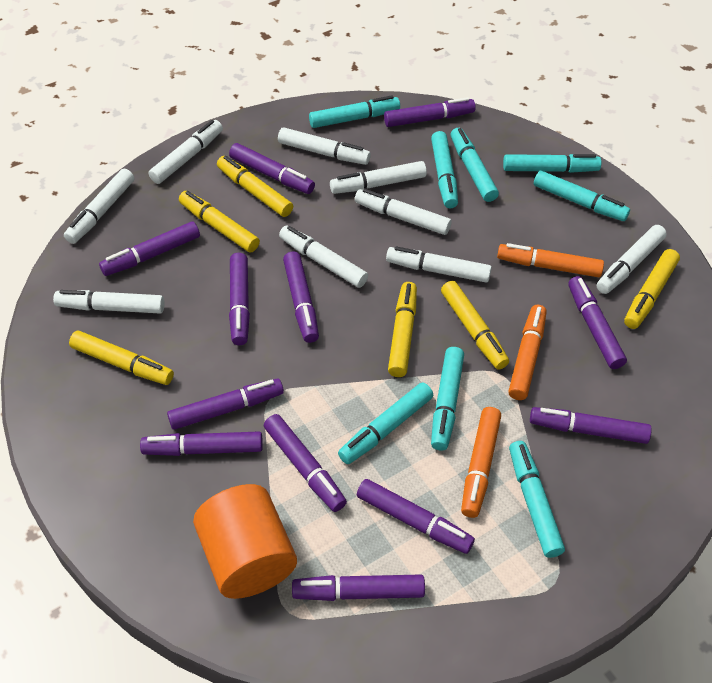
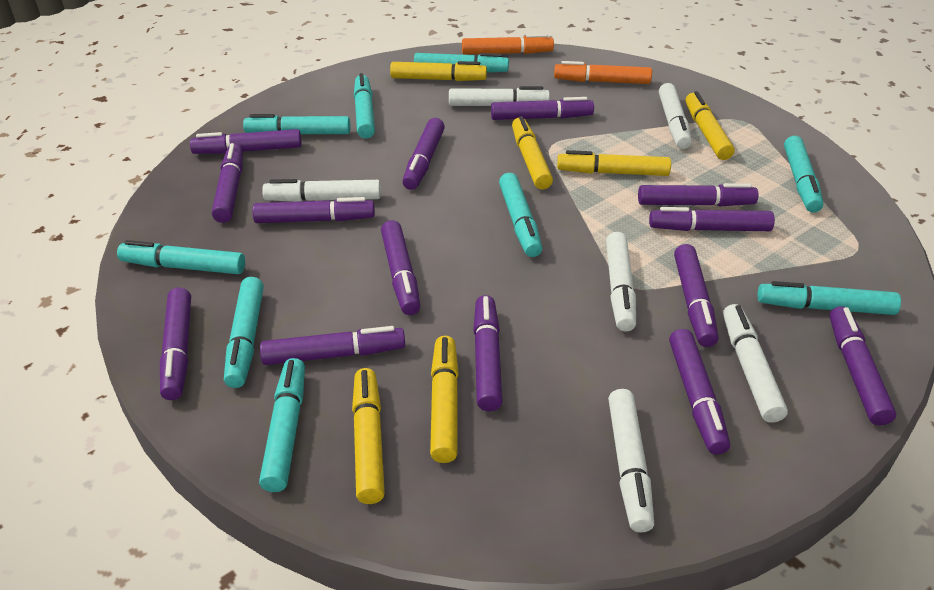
orange cylinder: [193,484,297,599] = 1 -> none = 0
orange marker: [461,407,501,518] [497,243,604,277] [508,305,547,400] = 3 -> [462,34,554,55] [554,61,652,84] = 2
purple marker: [99,221,200,276] [140,431,263,456] [167,378,284,430] [229,143,315,194] [229,253,250,345] [264,414,347,512] [283,252,319,343] [292,574,425,601] [357,479,475,554] [384,97,476,127] [530,407,652,444] [568,276,627,369] = 12 -> [160,288,191,400] [190,129,302,154] [212,143,243,223] [252,197,375,223] [260,326,405,365] [381,220,420,315] [402,118,445,190] [473,295,503,412] [491,97,594,120] [638,183,759,206] [649,207,775,231] [669,329,730,455] [674,244,718,347] [829,306,896,425] = 14
turquoise marker: [309,95,400,128] [338,382,433,464] [431,131,458,208] [431,347,464,451] [450,128,499,202] [503,154,602,173] [509,441,565,558] [534,171,630,221] = 8 -> [117,240,245,274] [224,277,264,388] [243,114,350,134] [259,358,305,492] [354,73,375,139] [414,53,509,73] [499,173,542,257] [757,281,901,315] [784,136,823,213] = 9
white marker: [53,290,165,314] [64,169,134,244] [148,120,223,184] [278,127,371,165] [279,225,368,288] [330,161,427,194] [355,189,452,235] [386,246,492,283] [597,225,667,294] = 9 -> [262,179,381,202] [449,86,550,106] [606,232,636,332] [608,389,654,533] [659,83,692,149] [723,304,788,423] = 6

